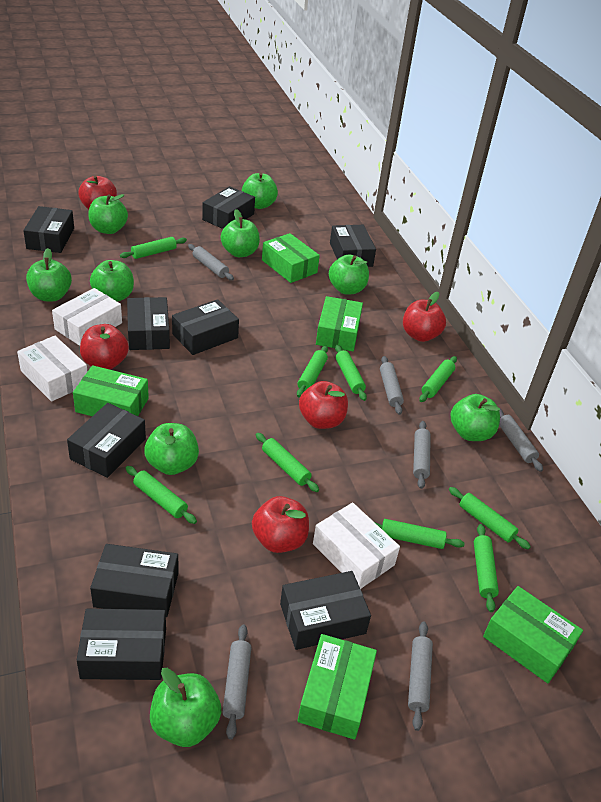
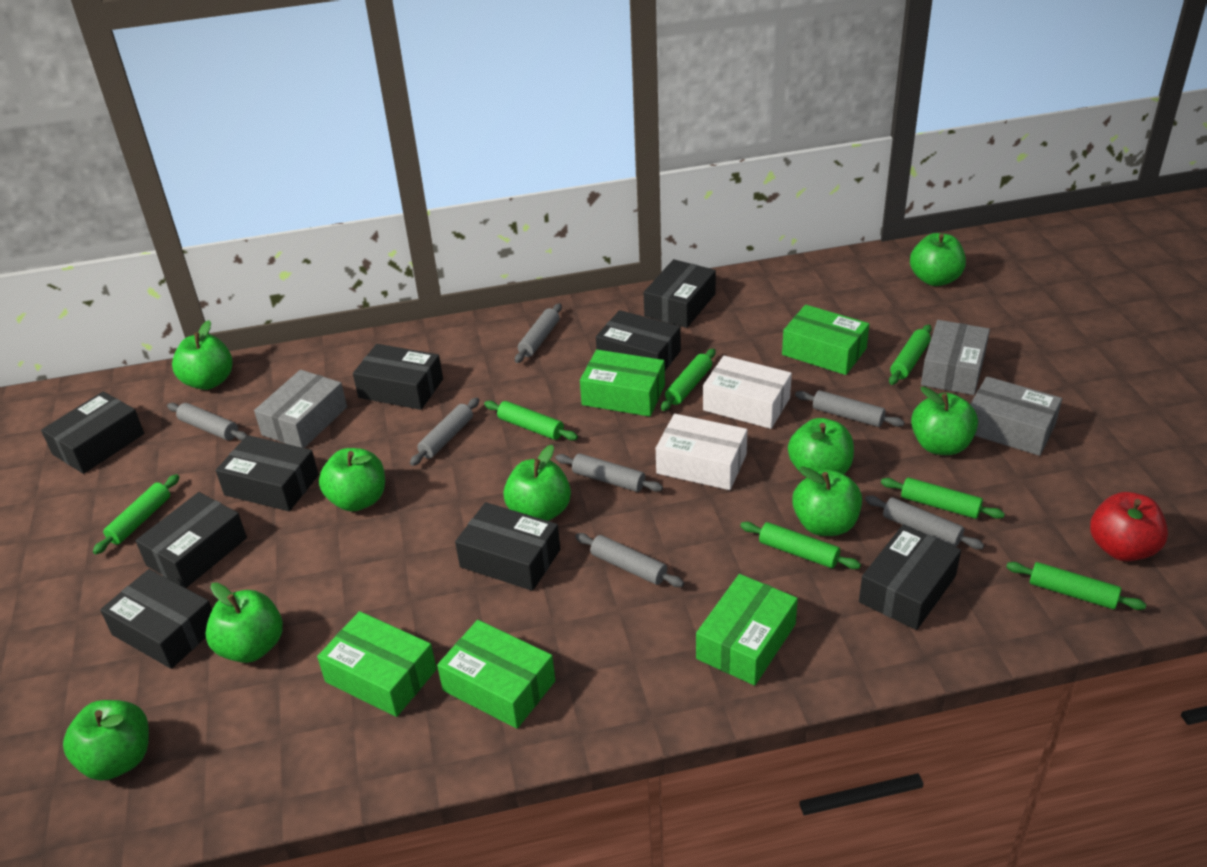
green rolling pin: [120,237,187,259] [126,466,197,524] [256,433,319,492] [297,346,328,397] [335,345,367,401] [376,519,465,549] [419,356,457,402] [449,487,531,549] [474,524,499,612] = 9 -> [93,474,179,554] [484,401,578,440] [661,349,716,411] [740,522,861,569] [881,478,1005,519] [889,324,932,385] [1006,562,1146,610] = 7
grey box: none = 0 -> [254,370,347,448] [921,320,990,395] [970,376,1062,456] = 3
grey rolling pin: [188,244,234,281] [223,624,251,739] [380,356,404,415] [408,622,433,731] [413,421,431,489] [499,409,543,472] = 6 -> [167,403,247,441] [410,398,479,466] [515,303,562,363] [555,454,663,492] [575,533,684,587] [795,390,905,427] [865,495,984,549] = 7
red apple: [78,175,117,210] [80,324,129,370] [252,496,309,553] [299,381,348,429] [403,292,446,342] = 5 -> [1090,492,1168,562] = 1
white box: [17,336,87,402] [52,288,122,346] [313,503,400,589] = 3 -> [656,414,747,490] [703,356,792,429] = 2

